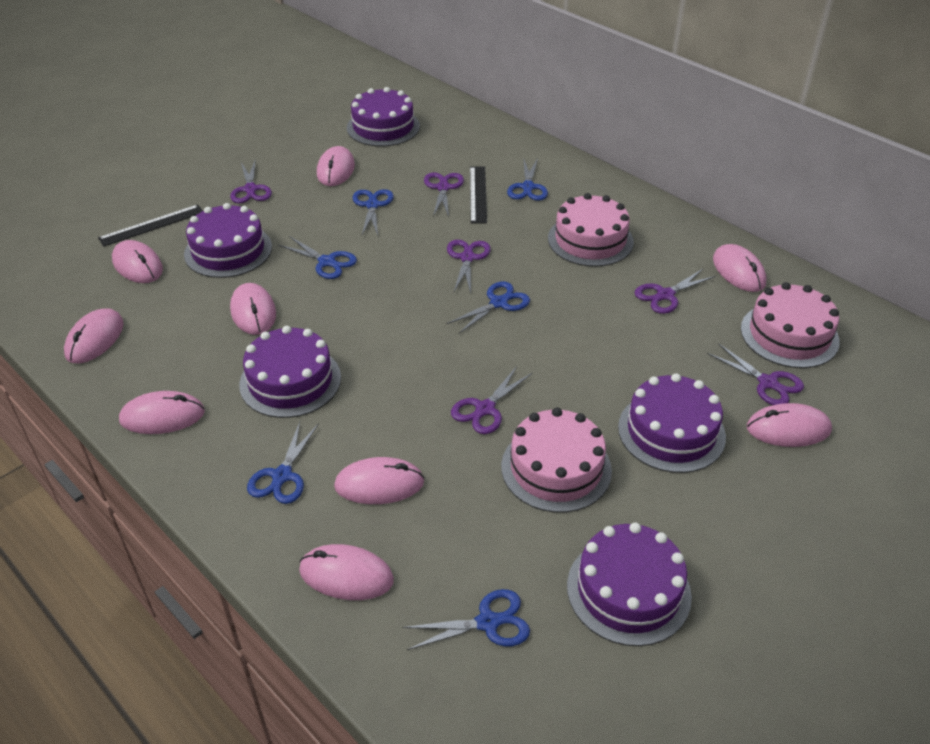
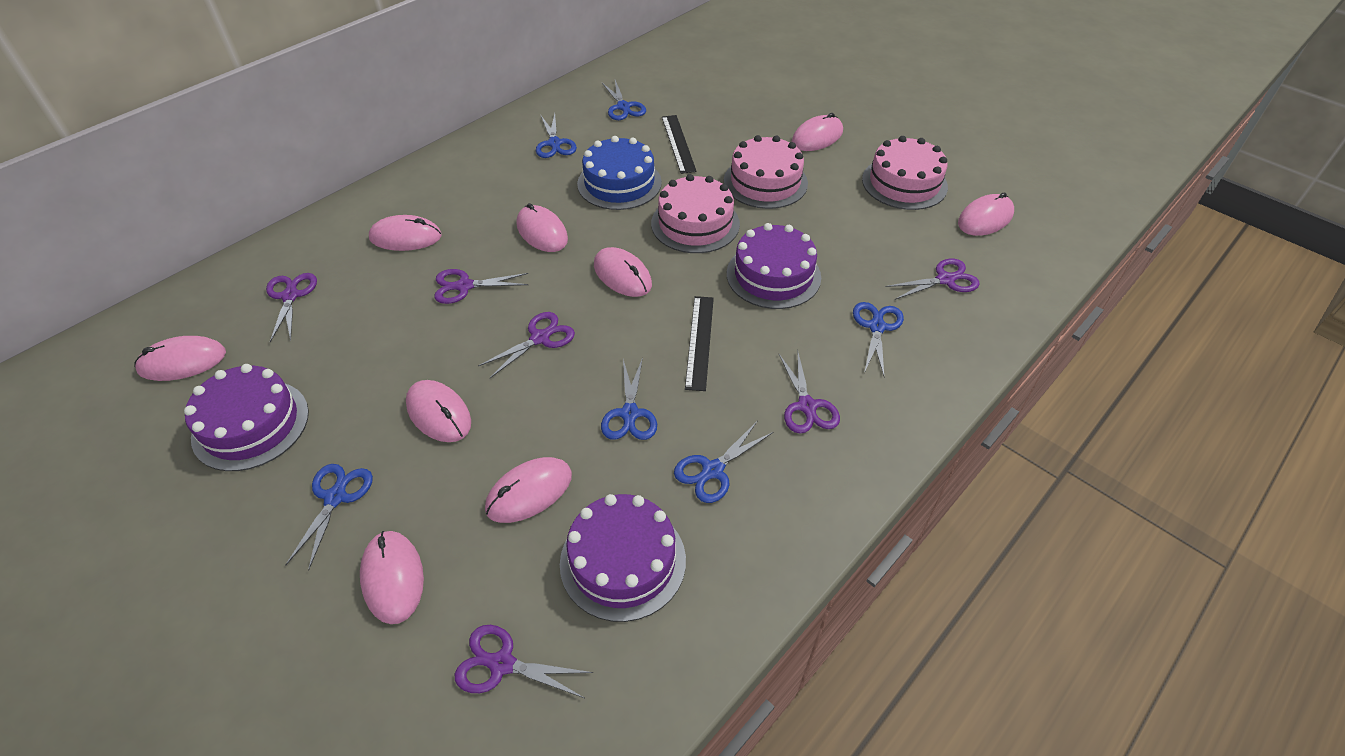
blue cake: none = 0 -> [577,136,662,210] = 1
purple cake: [184,203,272,278] [239,326,341,418] [347,87,420,147] [567,522,692,646] [618,373,726,473] = 5 -> [184,364,309,471] [560,494,686,622] [727,223,821,309] = 3

